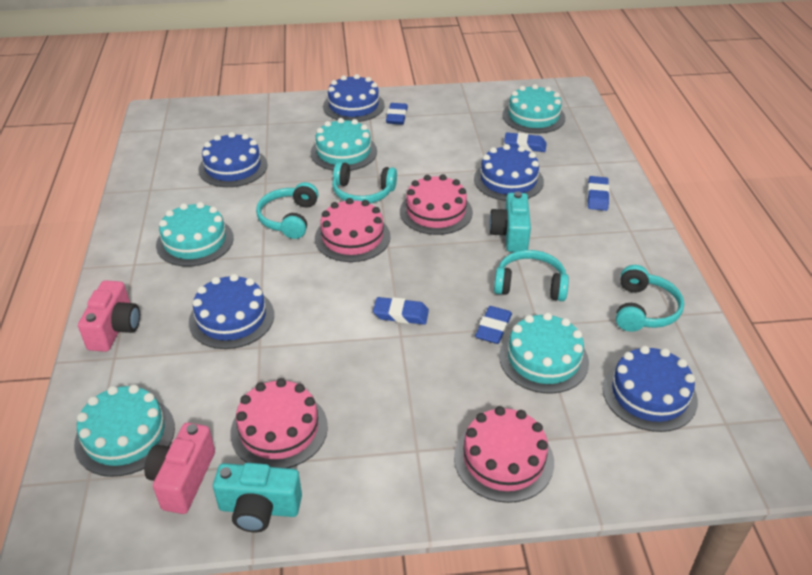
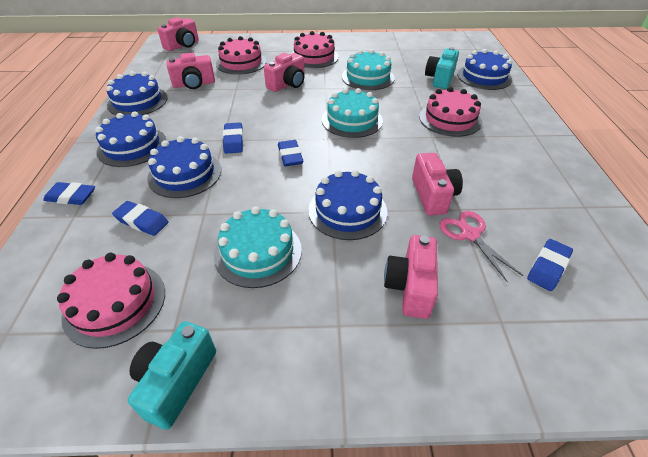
pink camera: [78,280,140,352] [144,423,215,514] = 2 -> [157,17,199,51] [167,53,215,89] [264,53,305,92] [384,235,438,319] [412,153,463,216] = 5
pink scissors: none = 0 -> [439,211,523,283] = 1
turquoise cake: [74,385,175,477] [156,202,234,266] [311,118,377,171] [499,312,589,394] [502,84,565,133] = 5 -> [214,206,302,288] [322,88,383,138] [342,49,395,90] = 3
turquoise headphones: [256,182,318,239] [332,162,397,203] [494,250,569,301] [616,265,684,332] = 4 -> none = 0

